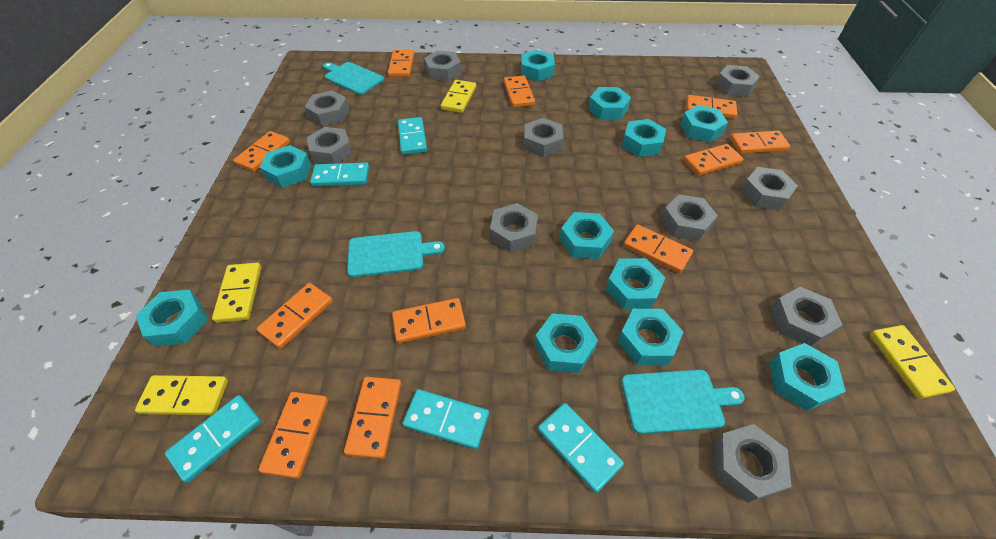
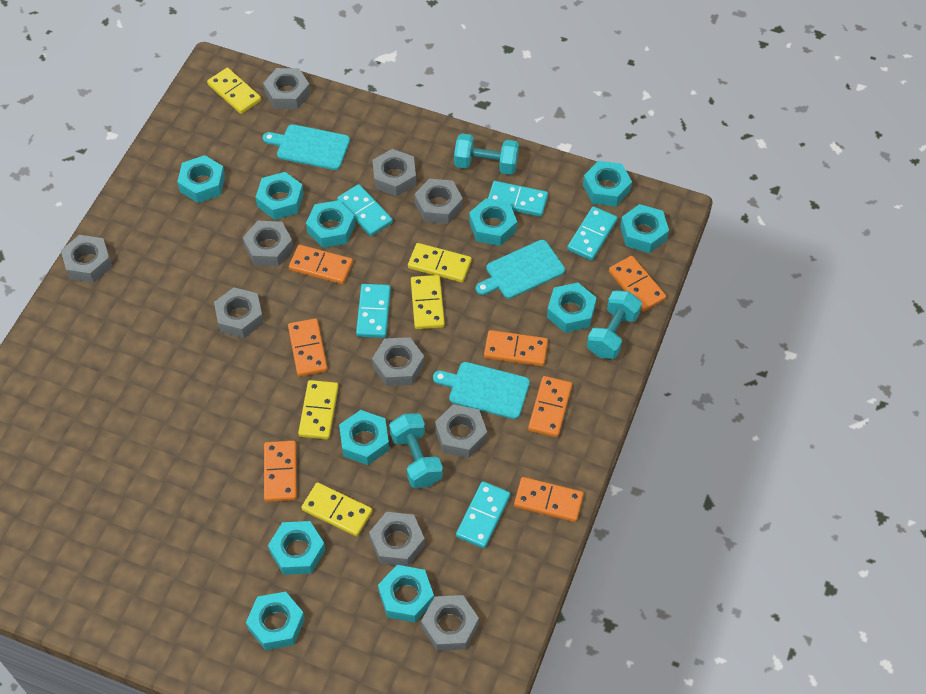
orange domino: [233,131,290,172] [257,283,333,349] [258,392,328,479] [344,377,402,459] [388,50,414,77] [392,298,466,343] [504,75,535,108] [623,224,693,273] [683,144,743,176] [686,95,737,119] [730,131,790,154] = 11 -> [264,441,297,502] [288,318,327,377] [289,245,353,284] [484,330,548,366] [514,477,584,522] [528,376,572,437] [609,256,666,312] = 7
turquoise dumbbell: none = 0 -> [389,413,443,488] [454,133,519,175] [587,290,642,359] = 3
yellow domino: [135,375,228,415] [212,263,261,323] [441,80,476,113] [870,325,955,399] = 4 -> [207,68,261,114] [298,380,339,439] [301,482,372,536] [408,243,472,282] [411,275,445,329] = 5

